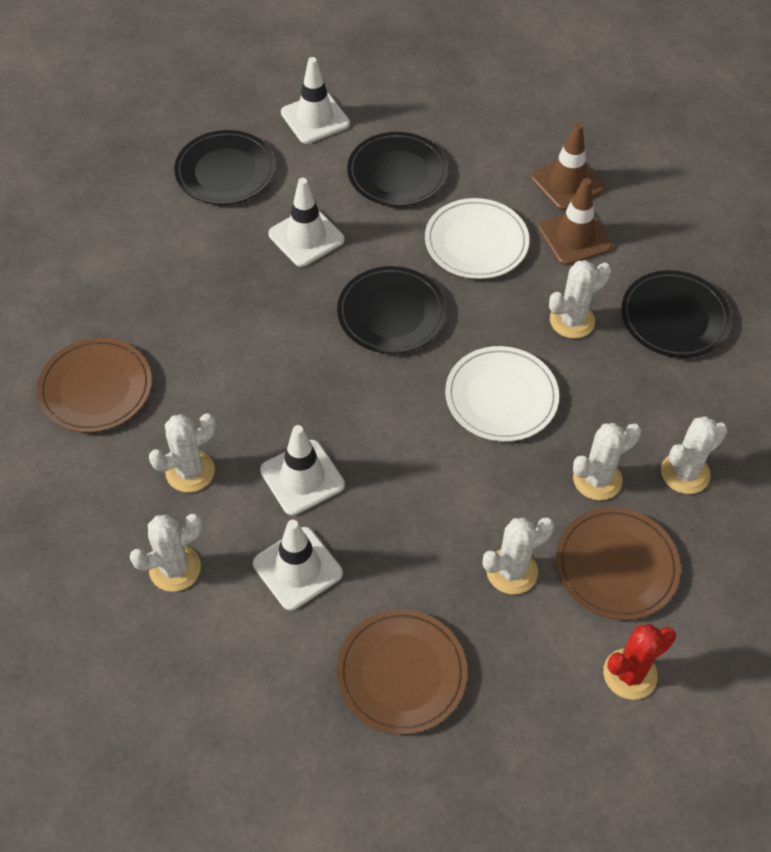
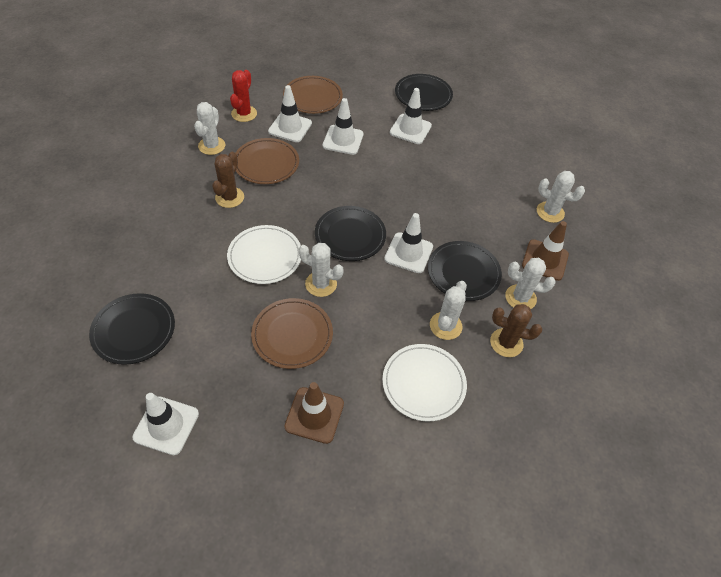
brown cactus: none = 0 -> [212,152,244,208] [490,304,542,357] = 2
white cactus: [130,513,202,592] [149,413,216,492] [483,517,554,594] [549,260,611,338] [573,423,641,500] [661,416,728,494] = 6 -> [194,102,225,155] [299,243,344,297] [430,281,467,340] [505,258,556,309] [537,171,585,223] = 5
white traffic cone: [253,520,343,610] [260,425,345,515] [268,178,344,267] [281,57,350,144] = 4 -> [132,393,199,455] [268,85,312,142] [323,98,364,155] [384,213,433,273] [390,88,432,144] = 5

